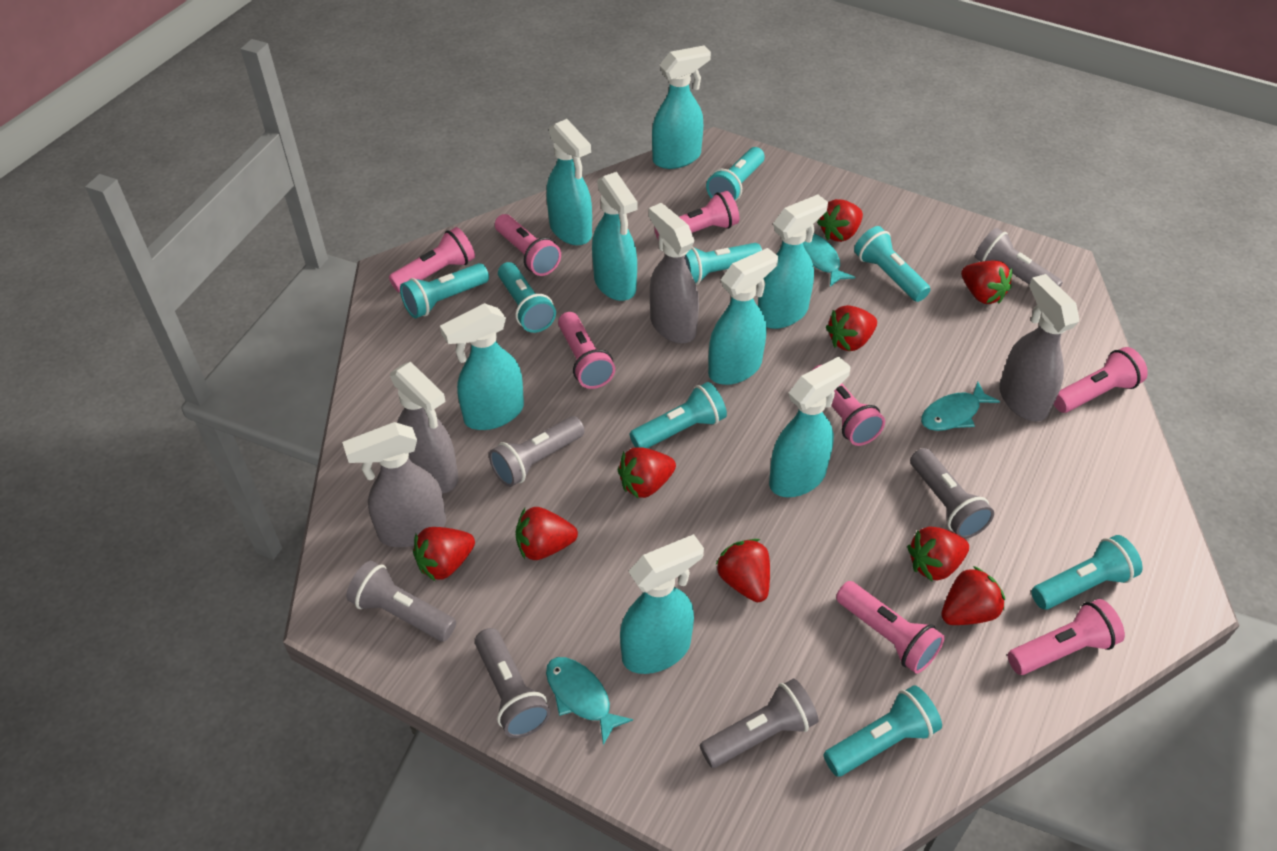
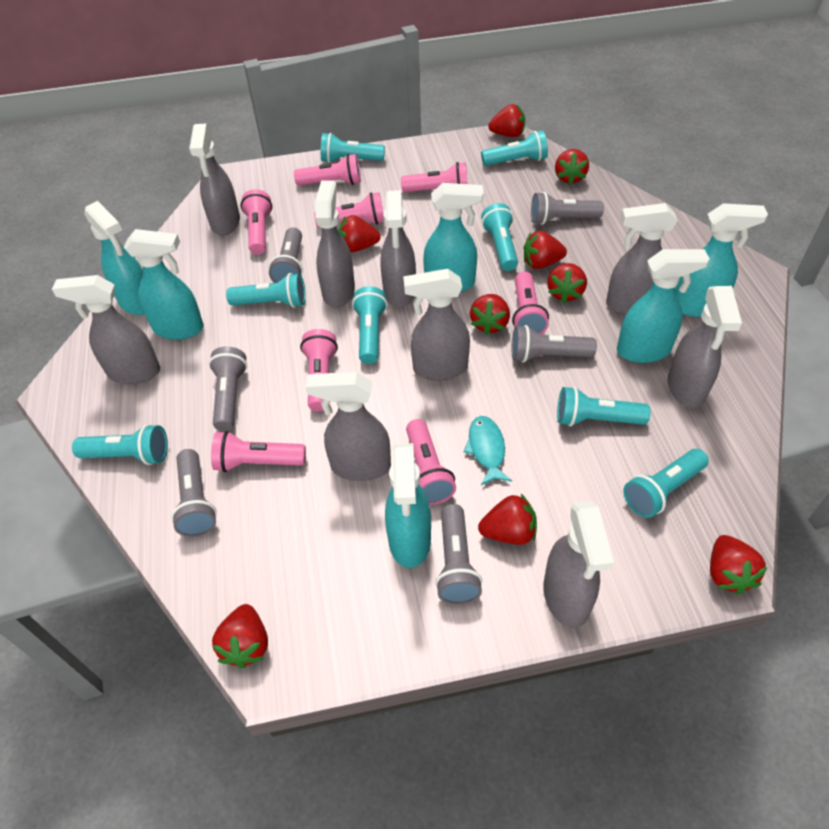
grey spray bottle: [342,422,446,547] [390,362,458,493] [649,203,699,343] [999,274,1079,422] = 4 -> [52,275,160,384] [189,124,240,236] [306,372,391,481] [315,180,355,308] [380,190,416,307] [403,269,470,381] [543,501,614,628] [606,203,678,315] [668,286,742,408] = 9
turquoise fish: [546,657,633,745] [803,234,855,287] [921,382,1000,431] = 3 -> [463,416,512,485] = 1
turquoise spray bottle: [440,303,524,430] [547,119,592,245] [592,172,637,301] [620,534,704,674] [652,45,711,169] [708,248,778,385] [758,195,828,329] [769,356,851,497] = 8 -> [84,201,145,315] [124,229,204,340] [385,443,431,568] [423,183,484,292] [617,249,710,363] [675,203,768,317] = 6

